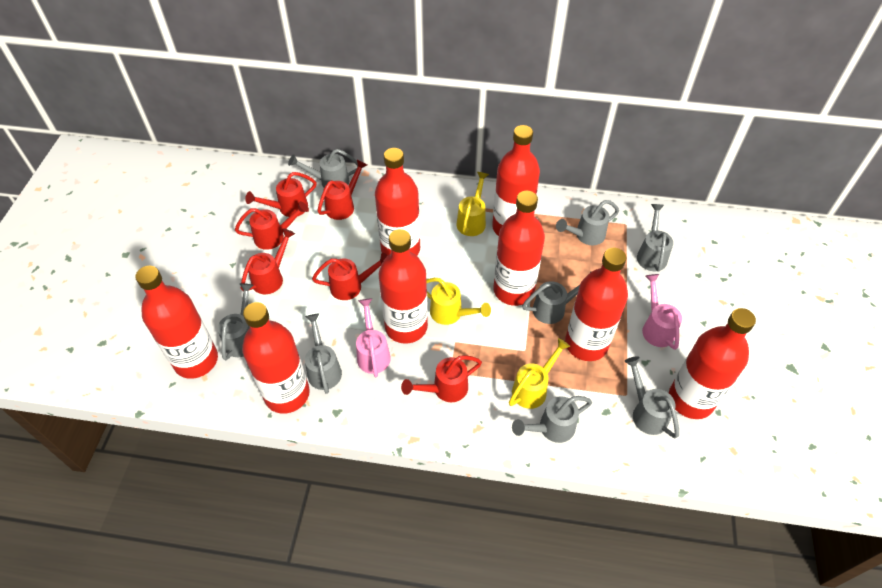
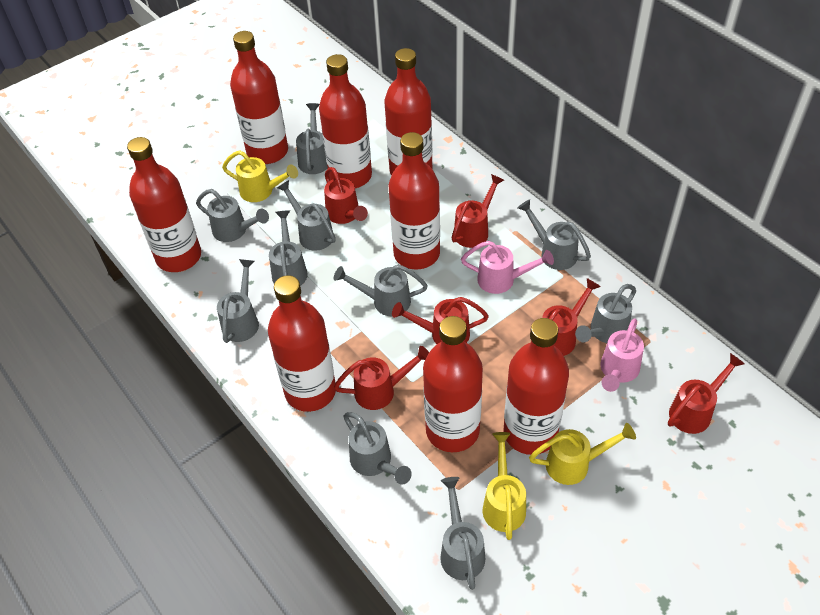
grey watering can: [218,283,254,360] [288,149,358,187] [305,313,342,394] [512,396,592,443] [522,271,592,324] [556,200,619,245] [625,356,679,438] [637,204,673,272] = 8 -> [196,189,269,242] [217,259,259,343] [269,210,308,286] [277,180,336,251] [296,103,328,174] [334,265,428,316] [343,412,412,485] [440,477,485,590] [518,199,591,270] [575,284,636,343] = 10

